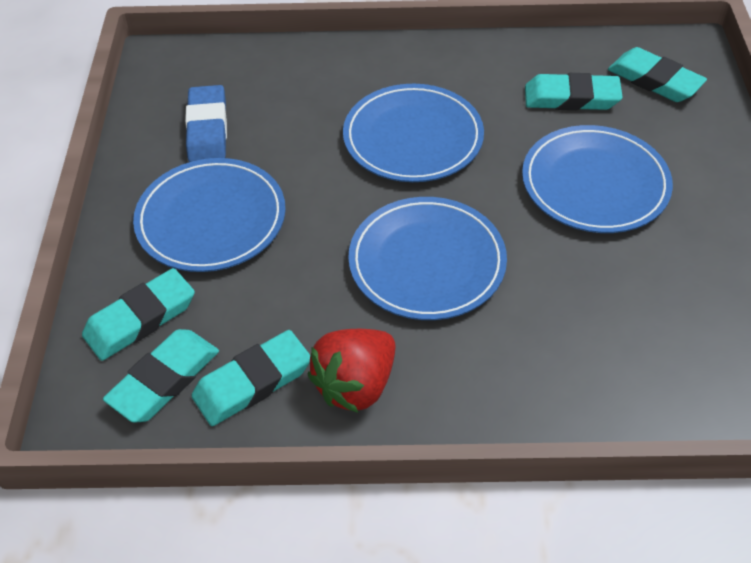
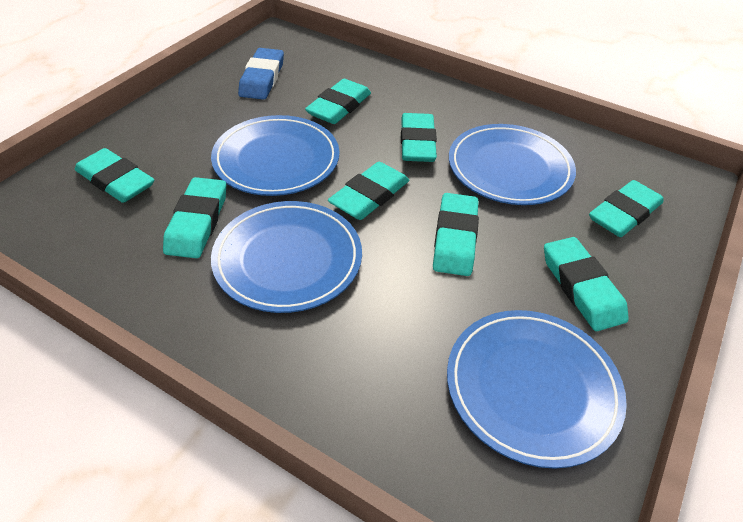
red strawberry: [308,329,396,413] = 1 -> none = 0
turquoise eraser: [82,268,195,361] [103,329,219,423] [191,330,311,426] [525,73,623,110] [608,47,707,102] = 5 -> [75,148,155,203] [163,177,226,258] [305,79,371,124] [328,162,409,220] [401,113,437,162] [433,193,479,276] [544,237,629,331] [589,180,664,237] = 8

